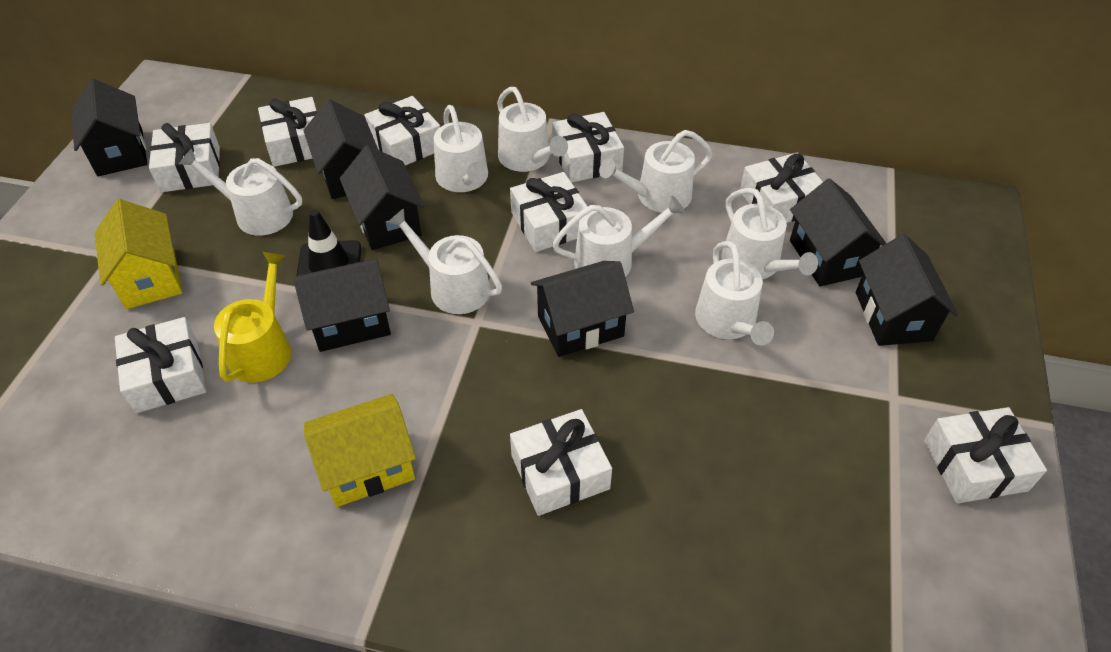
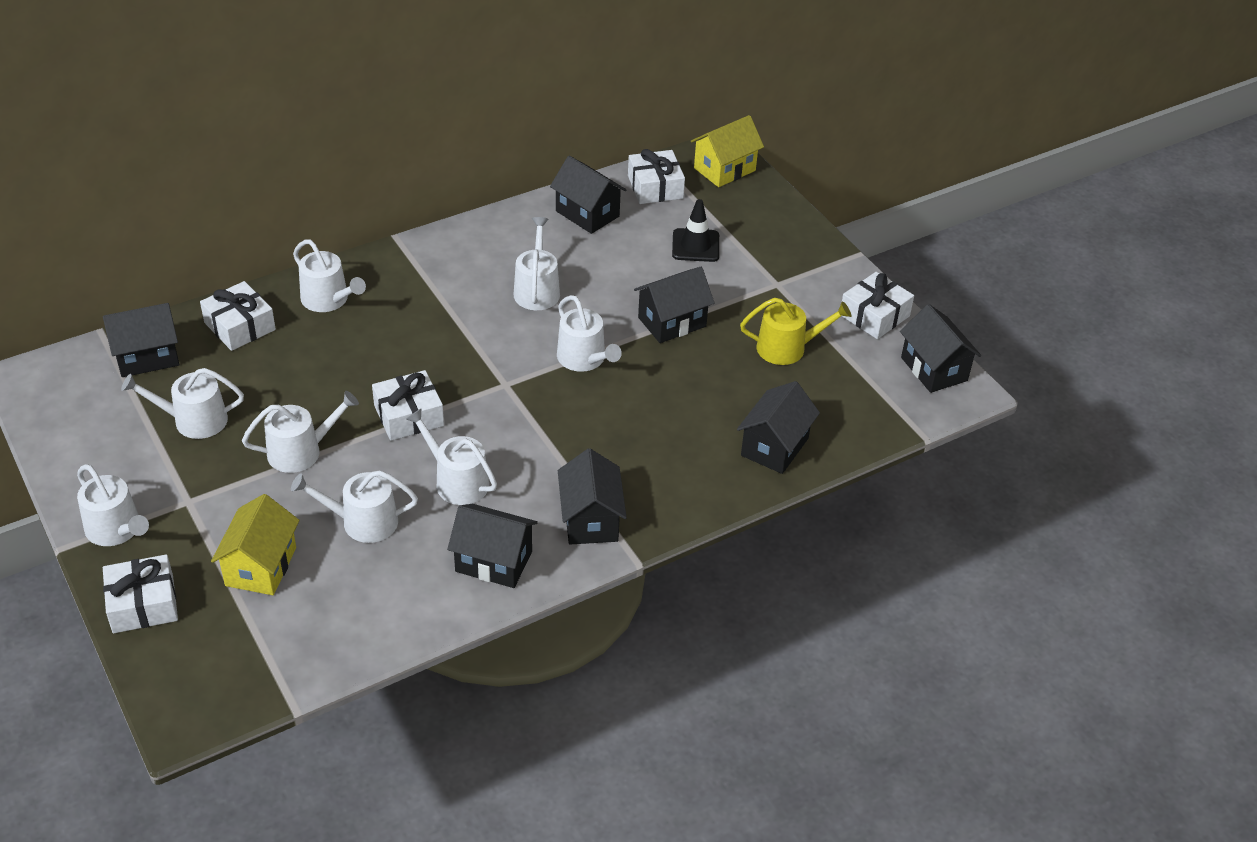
white gift: [115,317,206,413] [149,123,220,192] [258,97,317,167] [364,96,440,166] [510,172,588,252] [510,409,612,516] [552,112,624,183] [740,152,823,223] [924,407,1047,503] = 9 -> [103,554,178,633] [200,281,276,351] [372,370,444,441] [628,149,685,204] [842,272,914,339] = 5

